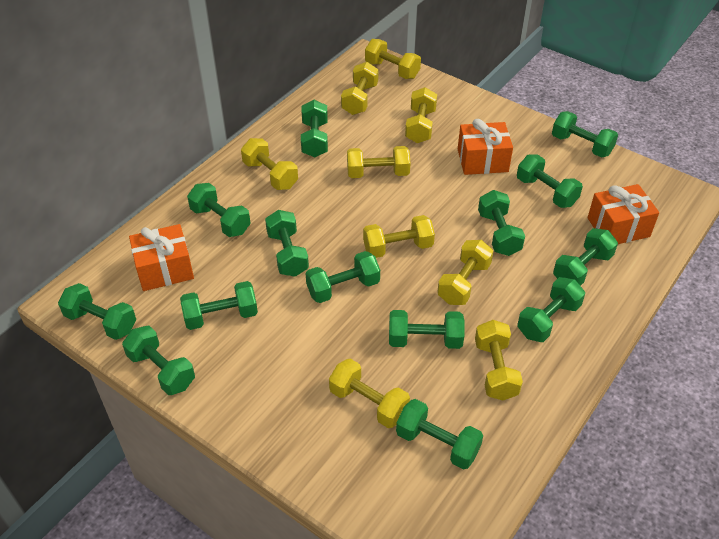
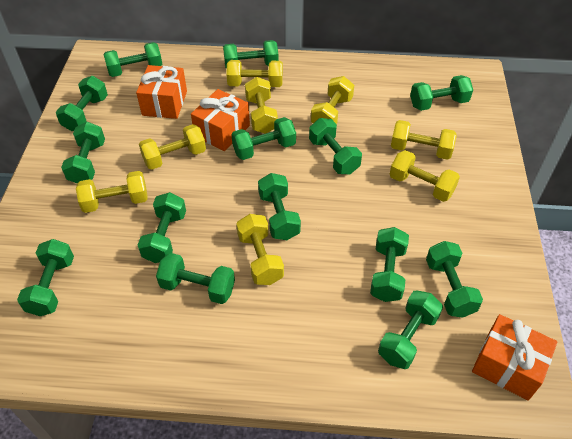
yellow dumbbell: [241,138,298,190] [329,358,410,428] [341,62,379,115] [347,146,410,178] [363,215,435,258] [365,39,421,79] [405,87,437,143] [437,240,493,305] [475,320,523,400] = 9 -> [76,171,147,213] [139,124,206,170] [226,60,283,87] [236,214,284,285] [245,77,278,134] [311,76,354,124] [390,150,460,202] [391,120,457,160] = 8

